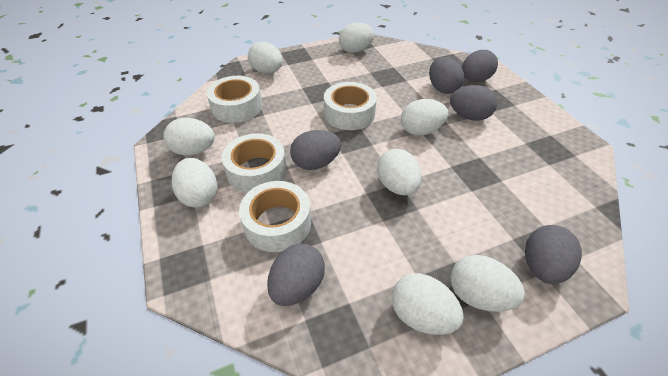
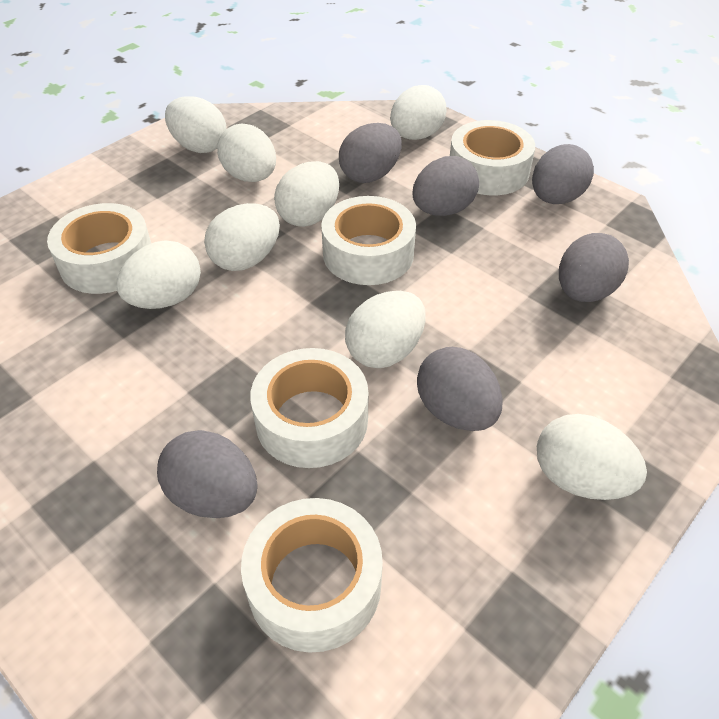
white tape: [207,76,262,123] [222,133,287,193] [239,181,311,252] [324,82,377,130] = 4 -> [47,203,151,294] [241,498,383,653] [250,348,369,468] [321,196,416,285] [450,120,535,195] = 5

